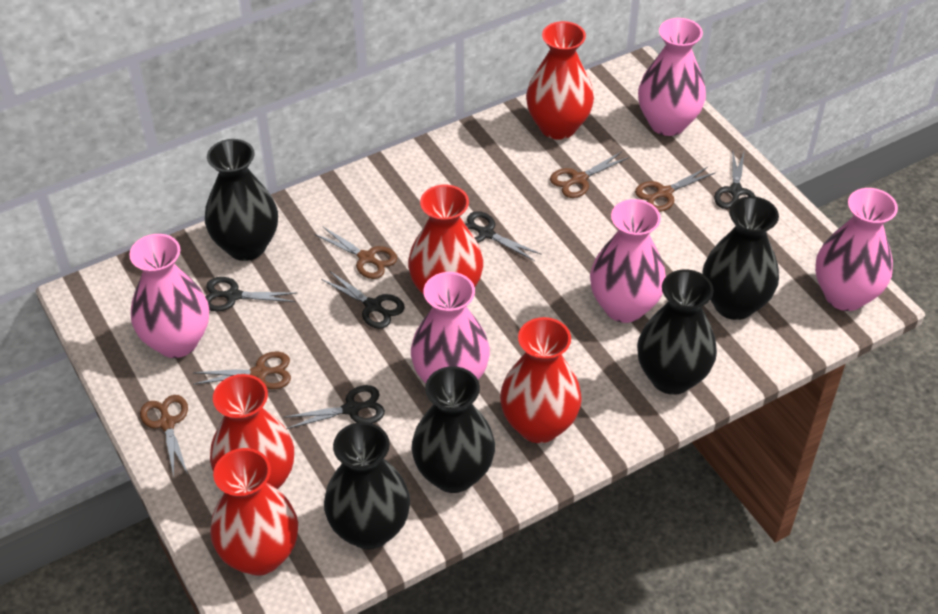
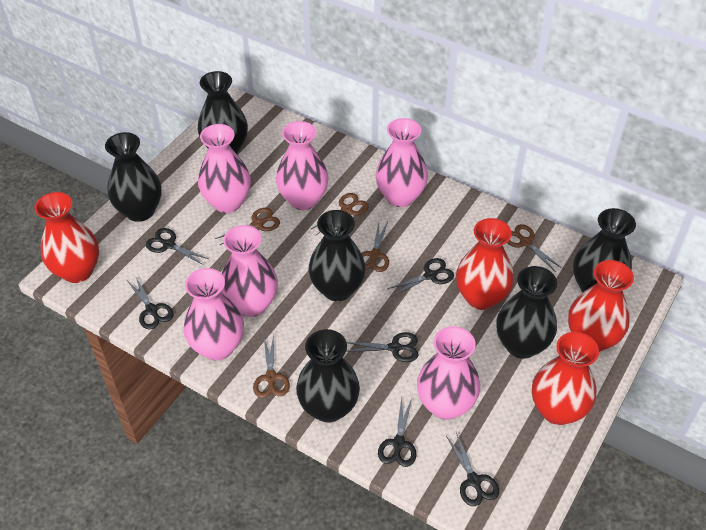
black scissors: [206,277,296,312] [283,385,385,429] [321,271,405,329] [465,211,542,261] [714,152,756,209] = 5 -> [128,277,174,330] [146,228,208,265] [346,332,418,362] [378,396,416,467] [387,258,454,296] [446,432,499,506] = 6
black vase: [205,139,278,261] [324,422,410,550] [412,366,495,493] [637,269,717,395] [702,196,779,320] = 5 -> [105,132,162,222] [198,71,248,154] [296,329,360,423] [309,210,366,301] [496,266,557,359] [573,208,636,293] = 6
pink vase: [129,234,209,358] [411,272,490,383] [590,199,666,323] [638,18,706,136] [815,188,898,311] = 5 -> [183,268,244,361] [198,124,251,213] [221,225,278,317] [276,121,329,210] [376,118,428,207] [417,326,480,420] = 6
red vase: [210,374,294,490] [210,448,298,576] [408,185,483,295] [500,317,582,443] [526,21,594,140] = 5 -> [35,192,99,283] [456,218,514,310] [532,332,599,425] [568,260,634,352] = 4

